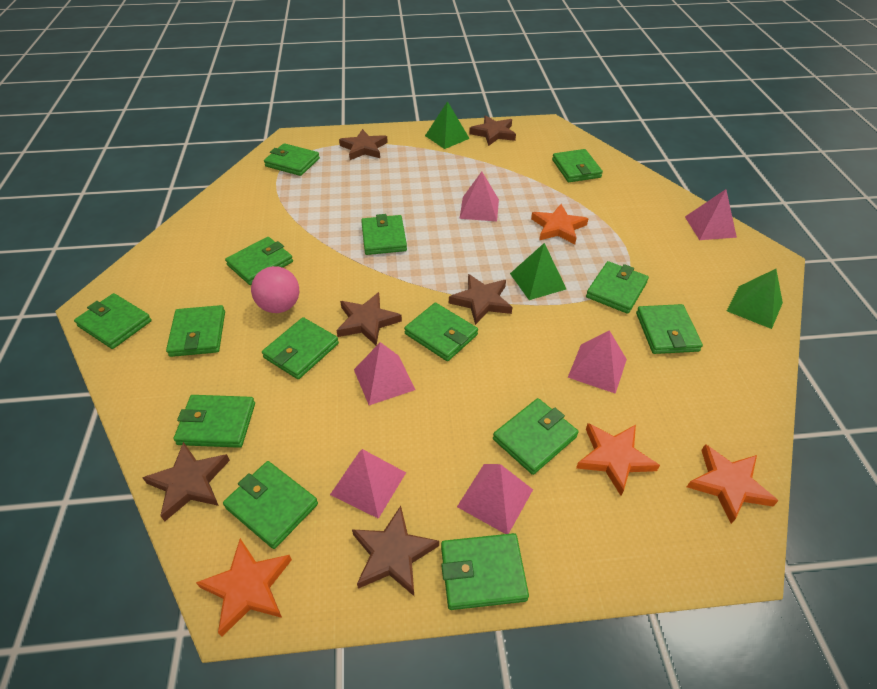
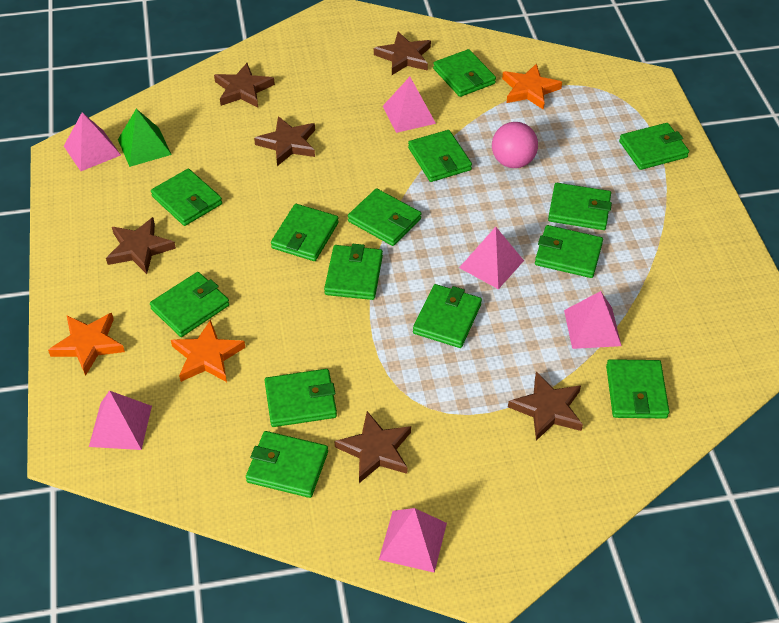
green pyramid: [425,101,470,149] [510,243,566,300] [727,269,783,329] = 3 -> [118,109,172,167] = 1
orange star: [196,538,292,637] [531,204,588,244] [576,423,660,496] [687,444,778,524] = 4 -> [48,313,125,376] [171,320,245,382] [502,63,562,110] = 3

